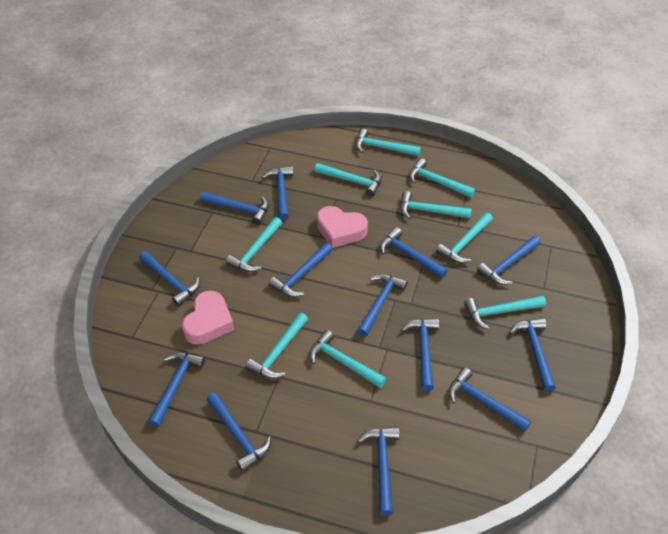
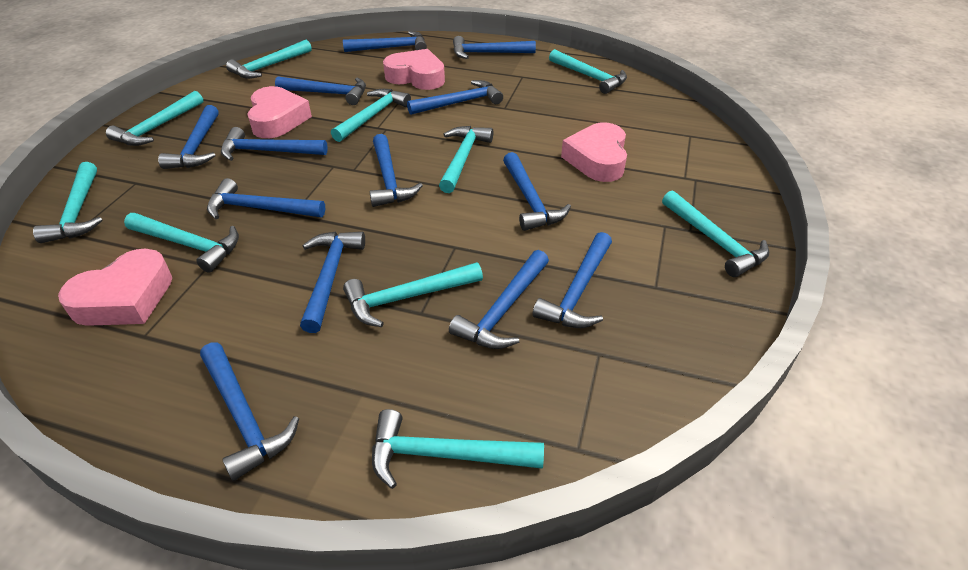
pink heart: [182,291,234,345] [317,206,368,248] = 2 -> [58,249,172,326] [248,86,312,138] [383,49,445,90] [561,122,627,182] = 4
turquoise hammer: [225,217,282,272] [245,313,308,379] [309,330,387,388] [314,163,381,197] [355,128,421,156] [400,191,472,219] [409,158,475,198] [436,213,493,263] [464,296,546,330] = 9 -> [33,162,102,243] [106,91,203,146] [124,213,239,273] [226,40,312,79] [331,89,411,142] [343,262,483,327] [372,409,544,489] [439,126,493,193] [549,49,627,94] [662,190,769,277] = 10

